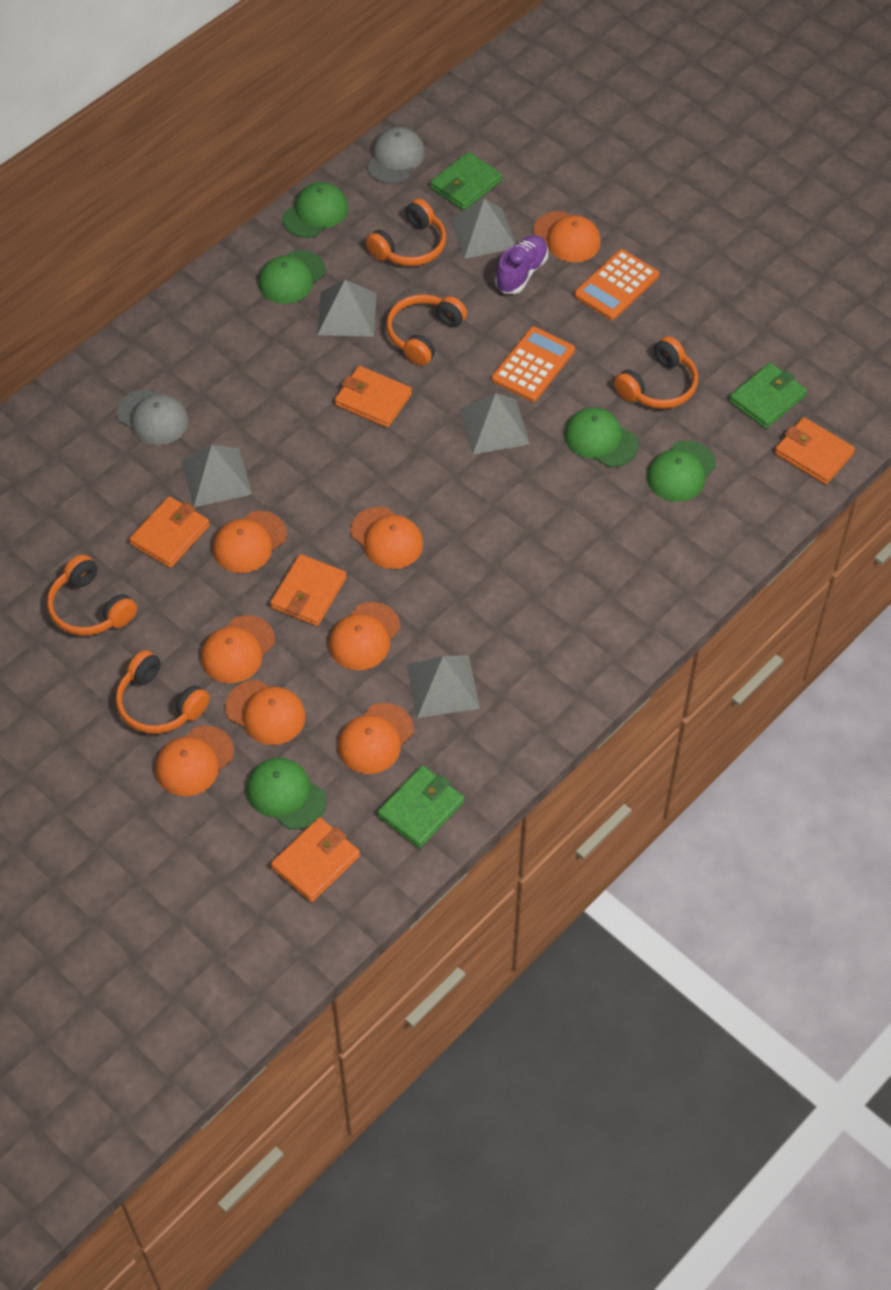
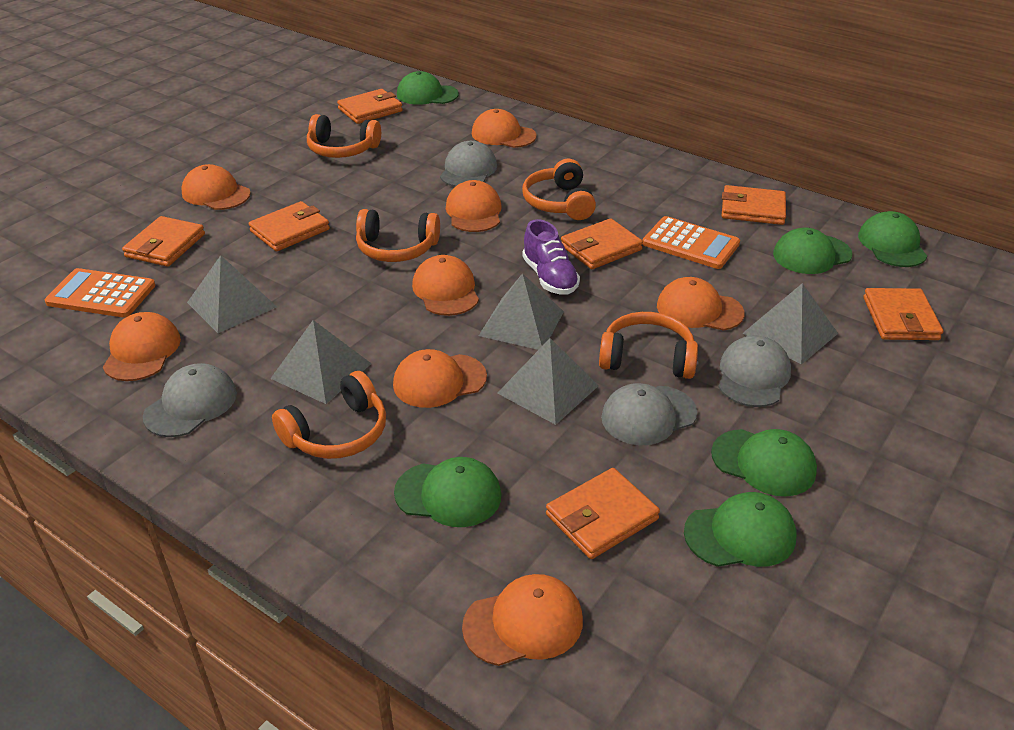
green cap: [246,758,327,830] [258,250,326,304] [282,182,348,238] [565,407,639,467] [647,441,716,502] = 5 -> [394,457,501,527] [397,71,459,105] [684,492,796,567] [711,429,817,496] [773,228,853,274] [858,211,927,267] = 6
green wallet: [377,766,465,848] [430,152,502,211] [729,363,807,429] = 3 -> none = 0
grey cap: [116,389,189,445] [367,127,425,184] = 2 -> [143,363,237,437] [440,141,497,187] [601,383,697,445] [718,336,791,407] = 4
orange wallet: [129,496,210,568] [270,554,347,626] [271,817,360,902] [335,366,412,428] [775,417,855,485] = 5 -> [122,216,205,267] [249,201,330,252] [337,89,403,124] [546,468,660,559] [561,218,643,269] [722,185,786,225] [863,288,943,340] = 7

